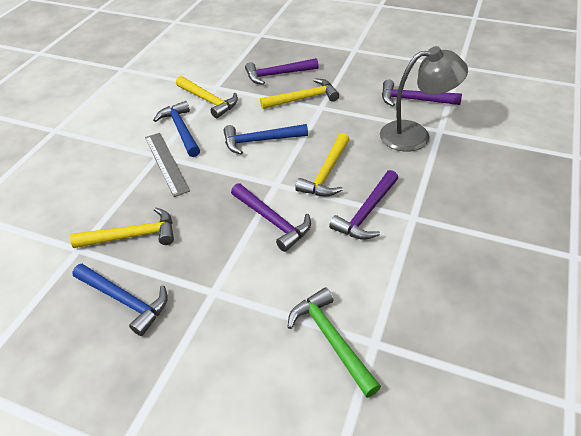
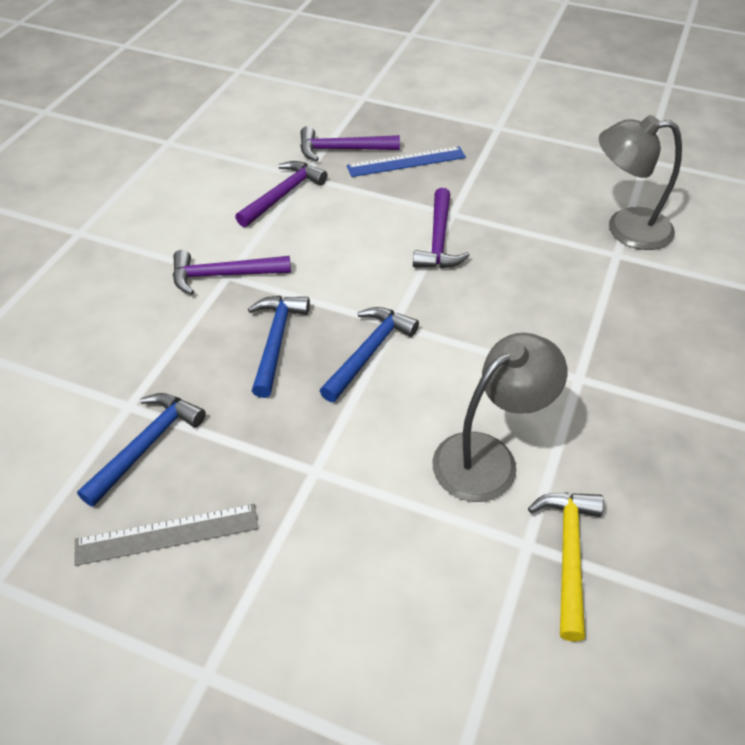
blue ruler: none = 0 -> [347,146,466,177] = 1
green hammer: [288,288,381,398] = 1 -> none = 0
grey lamp: [380,46,468,152] = 1 -> [432,333,567,502] [599,115,682,250] = 2
yellow hammer: [70,207,174,248] [176,76,238,118] [260,78,339,109] [295,133,350,196] = 4 -> [528,492,604,642] = 1

